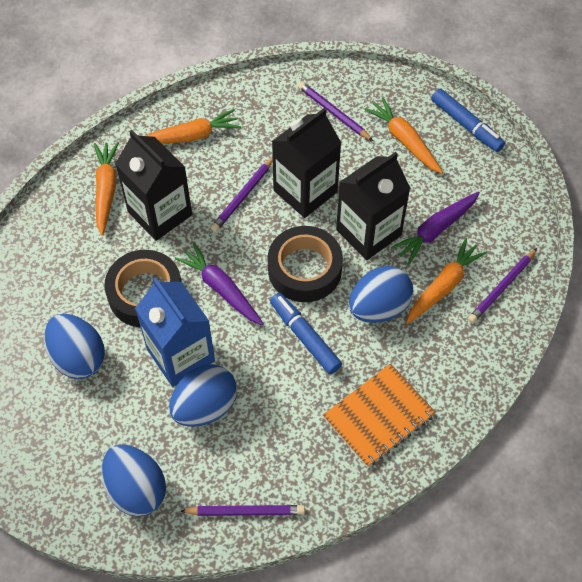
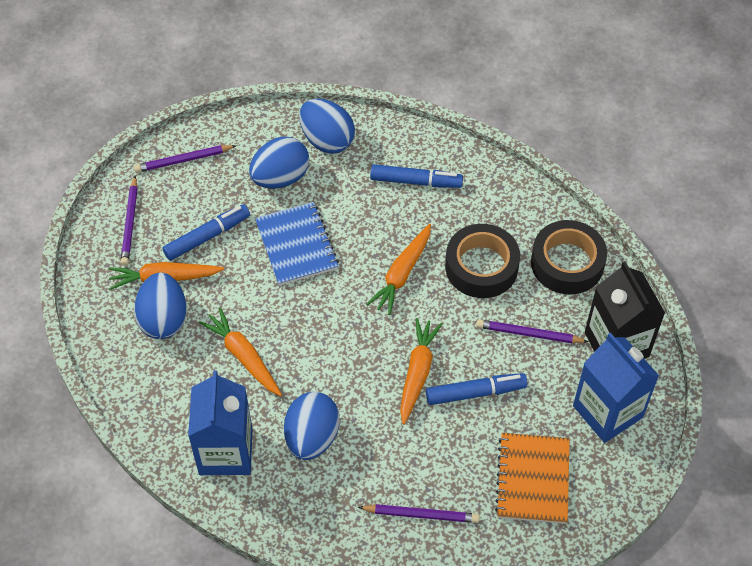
black carton: [115,130,192,241] [272,108,341,218] [336,152,410,260] = 3 -> [585,261,665,359] = 1
blue carton: [135,277,215,387] = 1 -> [188,371,253,475] [573,333,659,443] = 2
blue marker: [270,293,342,374] [431,88,505,152] = 2 -> [162,204,250,261] [370,164,463,188] [426,373,527,405] = 3
blue notebook: none = 0 -> [255,202,339,286] = 1
purple carrot: [175,243,264,325] [391,192,480,264] = 2 -> none = 0

